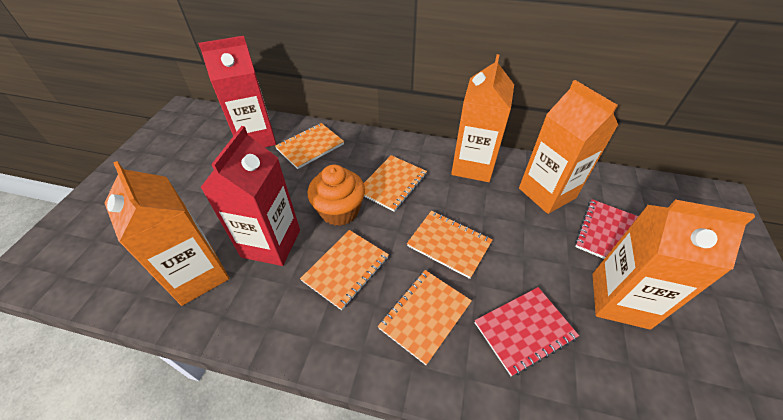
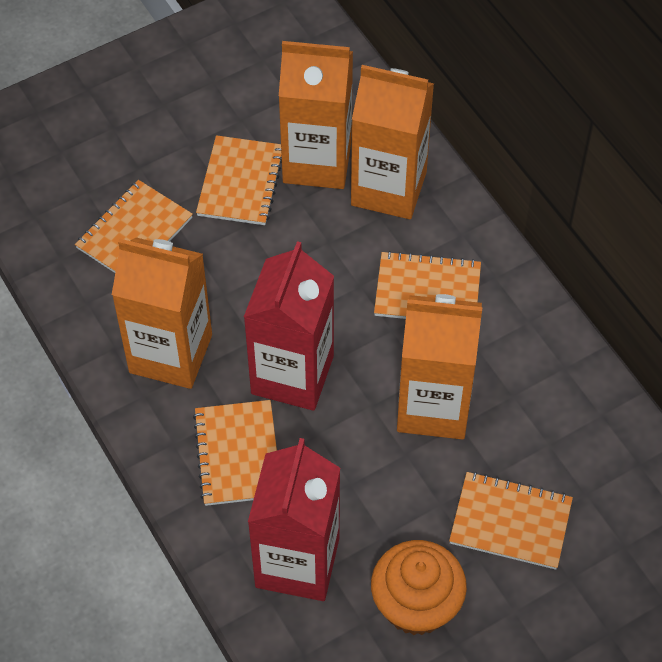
red notebook: [475,287,579,376] [575,199,638,259] = 2 -> none = 0

